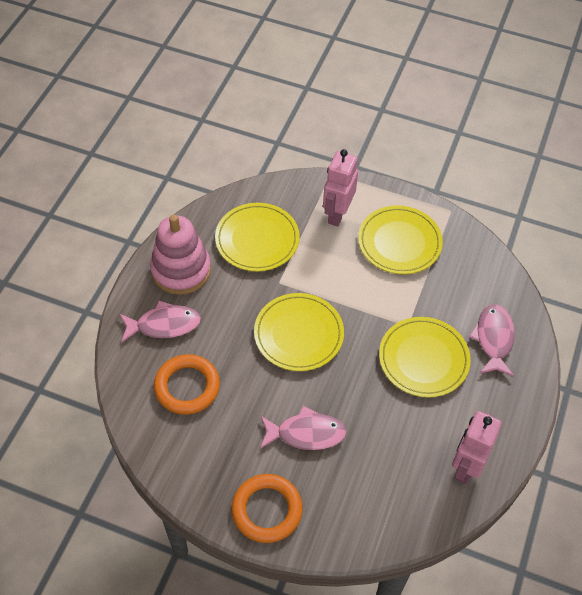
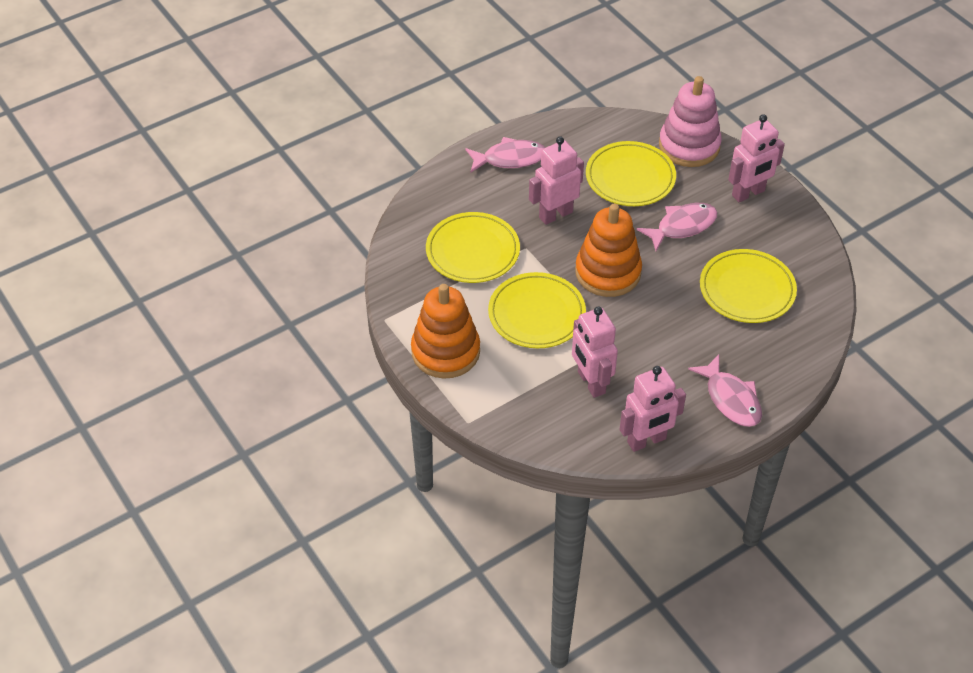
orange ring: [154,354,220,415] [232,474,303,543] = 2 -> none = 0
orange stacking toy: none = 0 -> [411,284,480,379] [575,204,642,297] = 2
pink robot: [323,149,358,227] [452,411,502,484] = 2 -> [529,136,584,225] [572,307,618,398] [620,366,686,452] [728,114,785,202] = 4

